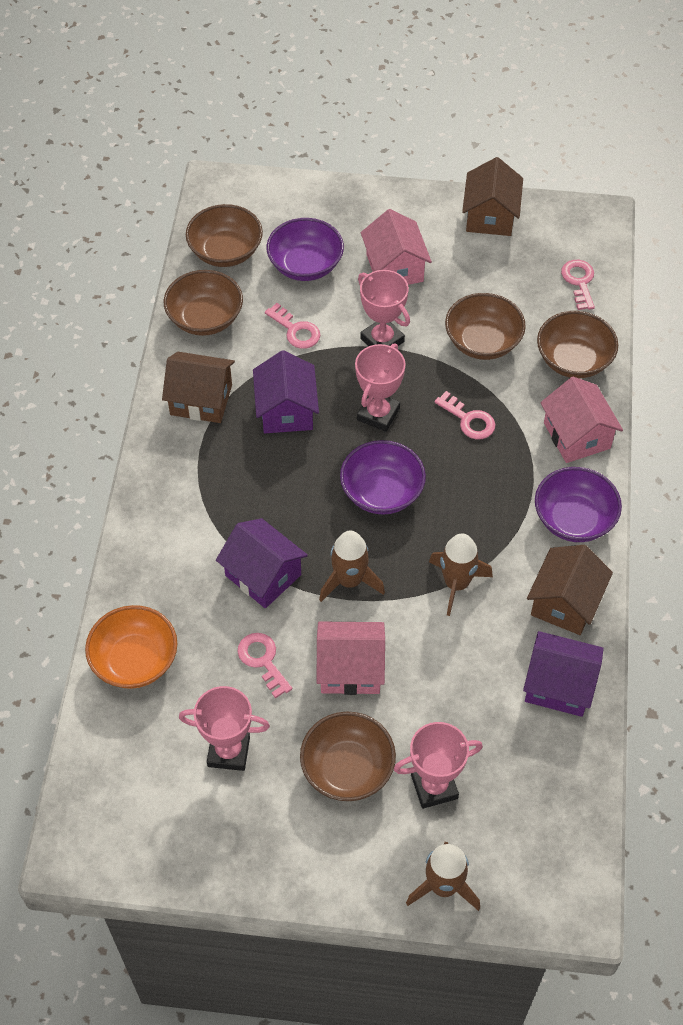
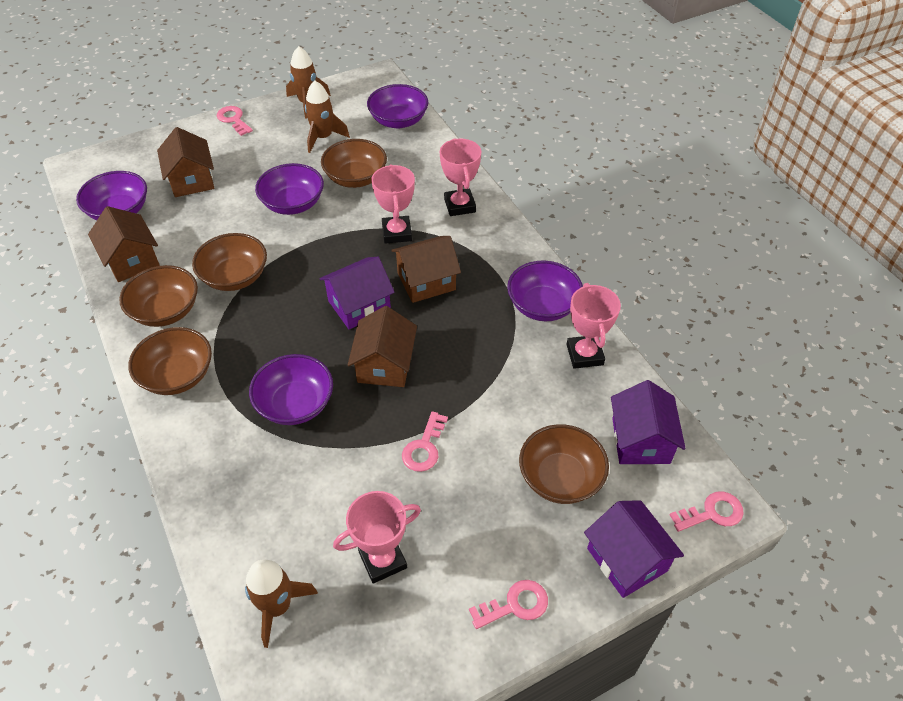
brown house: [162,352,235,423] [462,157,523,236] [527,545,613,635] = 3 -> [88,206,160,282] [157,127,214,197] [348,306,417,387] [391,236,461,303] = 4
orange bowl: [85,605,177,689] = 1 -> none = 0
pink house: [317,622,385,695] [361,209,432,285] [540,377,623,463] = 3 -> none = 0
purple bowl: [267,218,344,281] [340,440,426,515] [535,467,622,542] = 3 -> [76,171,147,220] [249,354,333,425] [255,163,324,215] [367,84,428,128] [507,261,583,321] = 5

